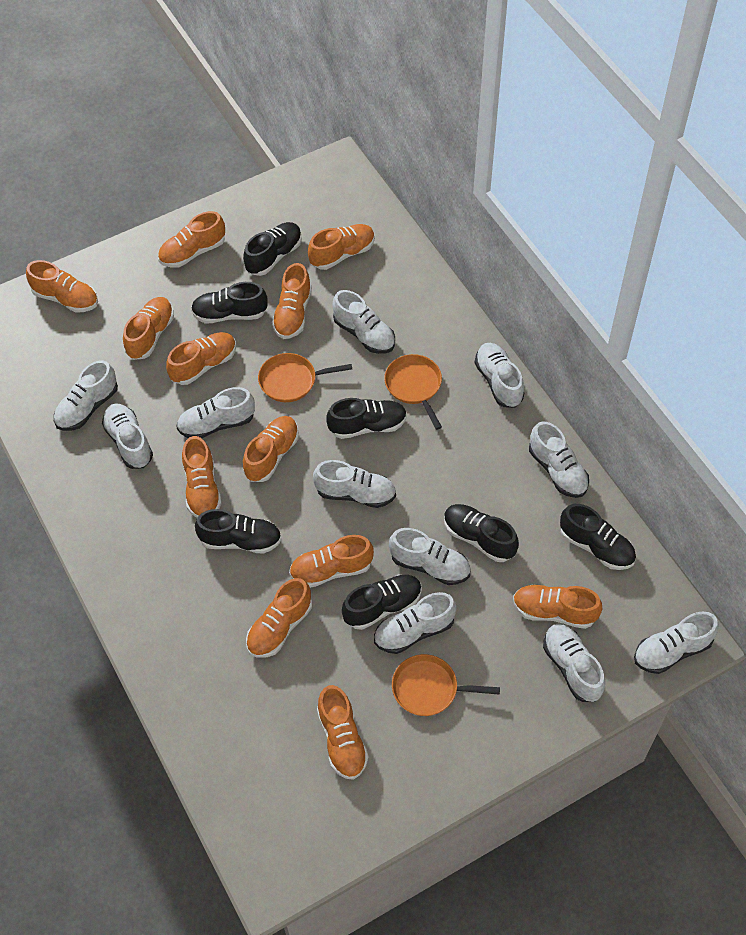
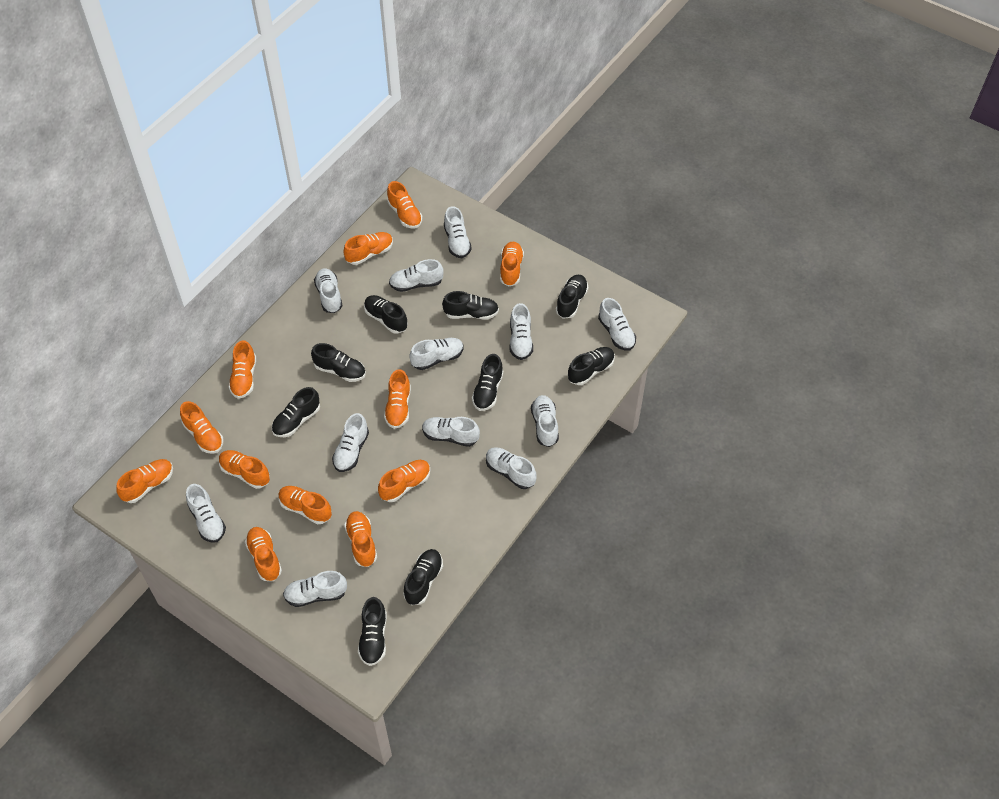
black shoe: [191,282,268,323] [195,509,282,554] [243,222,302,276] [326,398,407,439] [342,574,422,630] [444,504,519,562] [560,504,636,570] = 7 -> [272,387,320,437] [311,343,366,382] [358,597,387,666] [364,295,408,334] [403,549,443,605] [442,291,499,320] [472,354,503,411] [556,275,588,318] [568,347,615,385] = 9
orange pan: [258,353,352,402] [384,354,442,430] [392,654,500,716] = 3 -> none = 0
white shoe: [54,360,118,431] [102,403,153,469] [176,387,255,438] [313,460,396,508] [332,290,395,354] [374,592,457,654] [389,528,470,585] [475,343,524,408] [529,421,589,498] [543,624,605,702] [634,612,719,674] = 11 -> [186,484,226,543] [283,571,347,607] [314,268,342,313] [332,413,369,472] [389,259,444,292] [409,338,464,370] [422,417,480,447] [444,206,472,258] [486,447,536,489] [510,303,533,360] [531,395,559,447] [598,298,636,351] = 12

